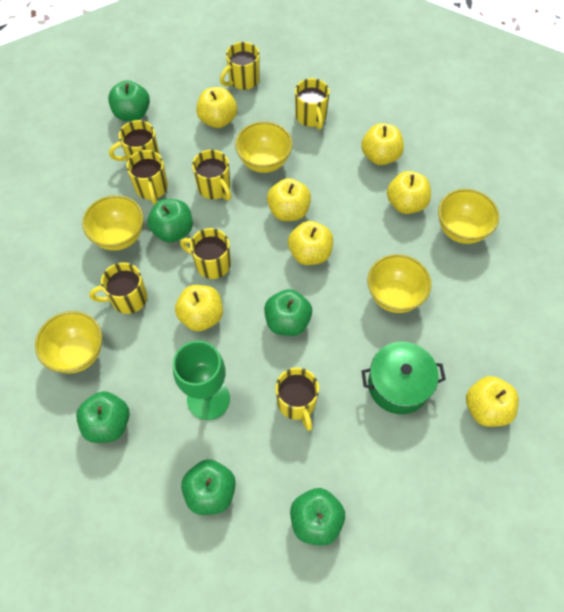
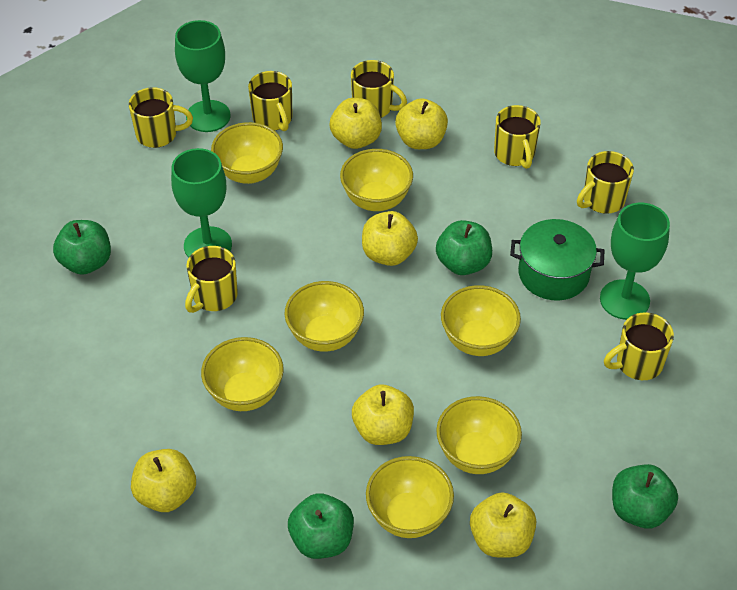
green apple: [76,391,130,443] [108,80,150,121] [147,199,193,243] [181,459,236,515] [264,289,312,336] [290,488,345,545] = 6 -> [53,220,111,275] [288,493,354,559] [436,220,492,275] [612,464,678,529] = 4
green goblet: [173,341,230,420] = 1 -> [171,148,232,258] [175,20,230,132] [600,203,670,320] = 3
yellow apple: [175,285,223,331] [196,87,237,128] [267,178,311,221] [288,221,333,265] [361,123,404,165] [387,171,431,214] [466,376,519,427] = 7 -> [131,449,196,512] [330,98,382,149] [352,385,414,445] [362,211,418,266] [395,98,448,149] [470,493,536,558] = 6
yellow bowl: [35,311,102,374] [82,195,144,251] [235,121,292,173] [368,254,431,313] [438,189,499,244] = 5 -> [201,337,283,411] [211,122,283,184] [285,281,364,352] [340,149,413,211] [366,456,454,538] [436,396,522,474] [441,285,521,356] = 7
yellow mug: [89,262,147,314] [109,120,160,161] [126,150,168,204] [180,228,231,279] [192,150,231,200] [220,42,260,90] [276,368,319,431] [295,78,330,129] = 8 -> [129,87,193,148] [185,246,238,313] [248,71,292,131] [351,60,407,118] [494,105,541,169] [577,151,634,214] [604,312,674,380] = 7

